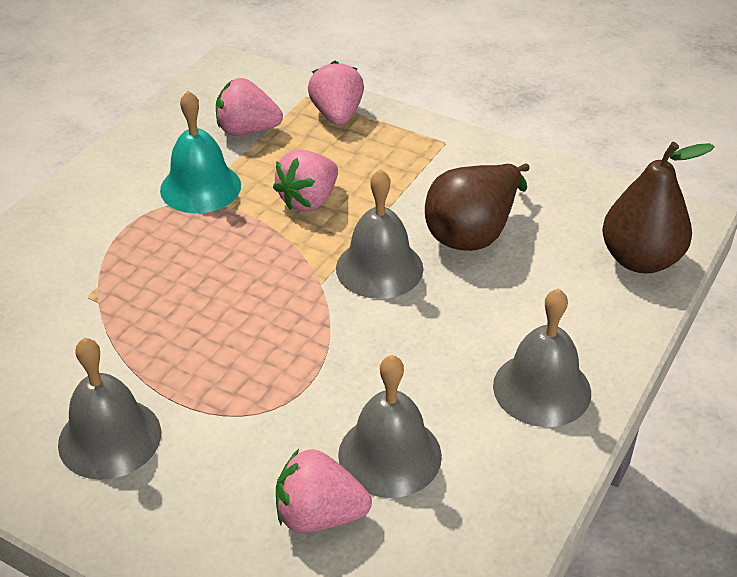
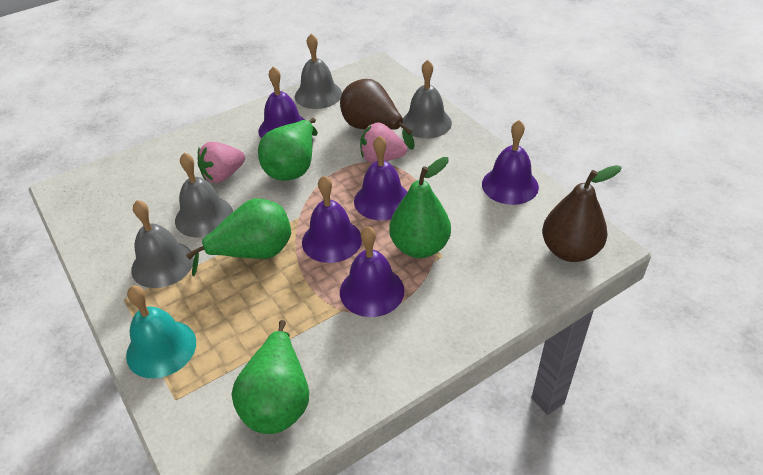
green pear: none = 0 -> [186,198,291,276] [232,320,309,434] [258,118,318,181] [389,157,451,258] = 4
pink strawberry: [216,78,283,135] [273,150,338,211] [276,449,372,533] [308,61,364,125] = 4 -> [197,142,245,183] [360,123,407,163] = 2
purple bell: none = 0 -> [259,67,305,138] [302,175,362,263] [340,226,405,317] [354,135,408,221] [482,120,539,205] = 5

